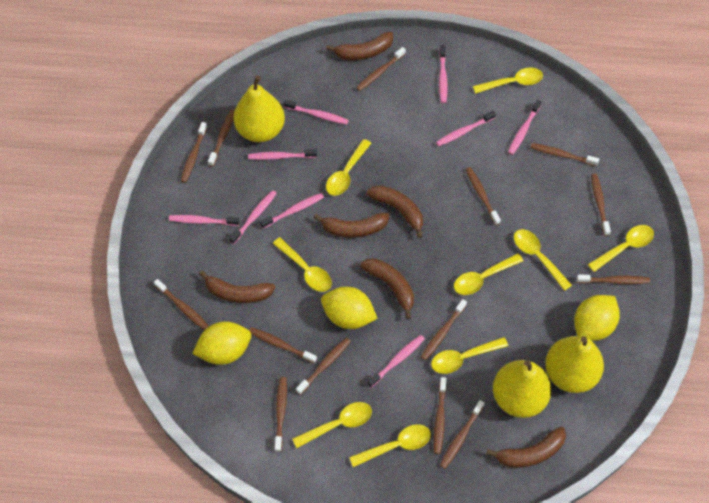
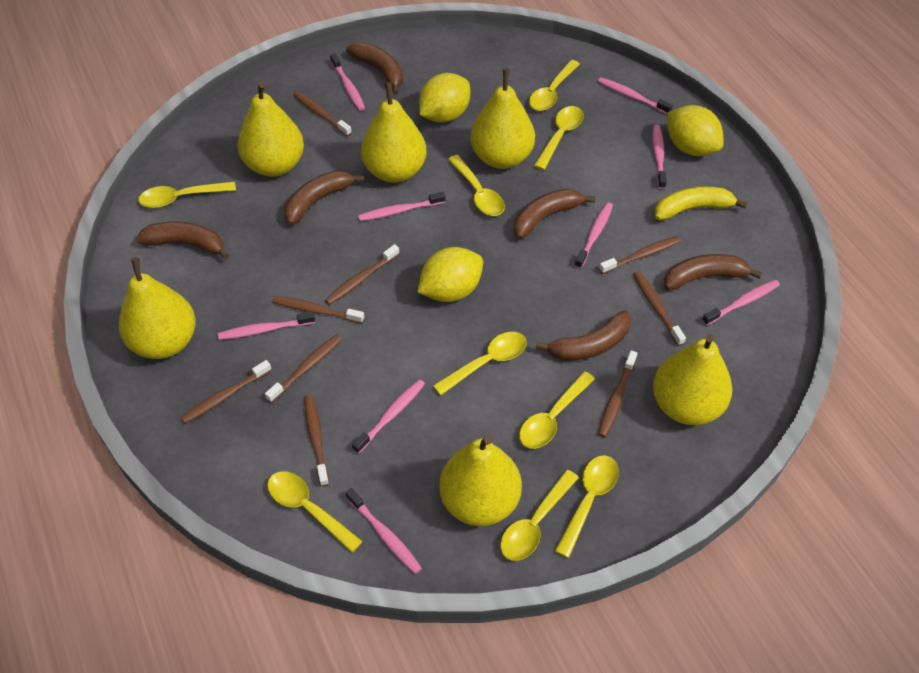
brown toothbrush: [154,279,209,330] [181,122,207,183] [208,109,235,166] [249,327,317,363] [275,377,287,452] [296,337,351,395] [356,47,406,91] [421,299,467,360] [434,377,447,454] [440,400,485,469] [465,167,501,225] [530,143,599,166] [576,275,650,284] [591,174,611,236] = 14 -> [181,360,272,423] [265,335,342,403] [272,296,364,323] [294,91,352,136] [304,395,329,486] [325,244,400,305] [598,351,637,437] [599,236,681,274] [633,271,686,346] = 9
yellow banana: none = 0 -> [654,186,747,220] = 1
yellow pear: [233,75,285,142] [493,360,552,418] [545,336,604,393] = 3 -> [119,257,196,359] [238,81,304,177] [361,82,427,183] [439,435,522,526] [470,69,535,169] [653,334,732,425] = 6

